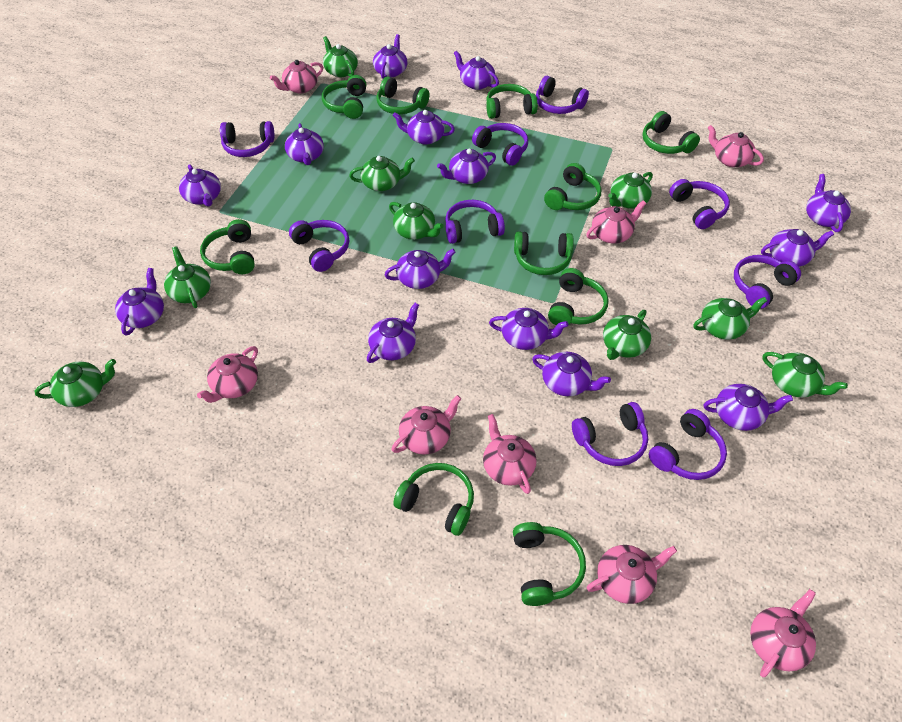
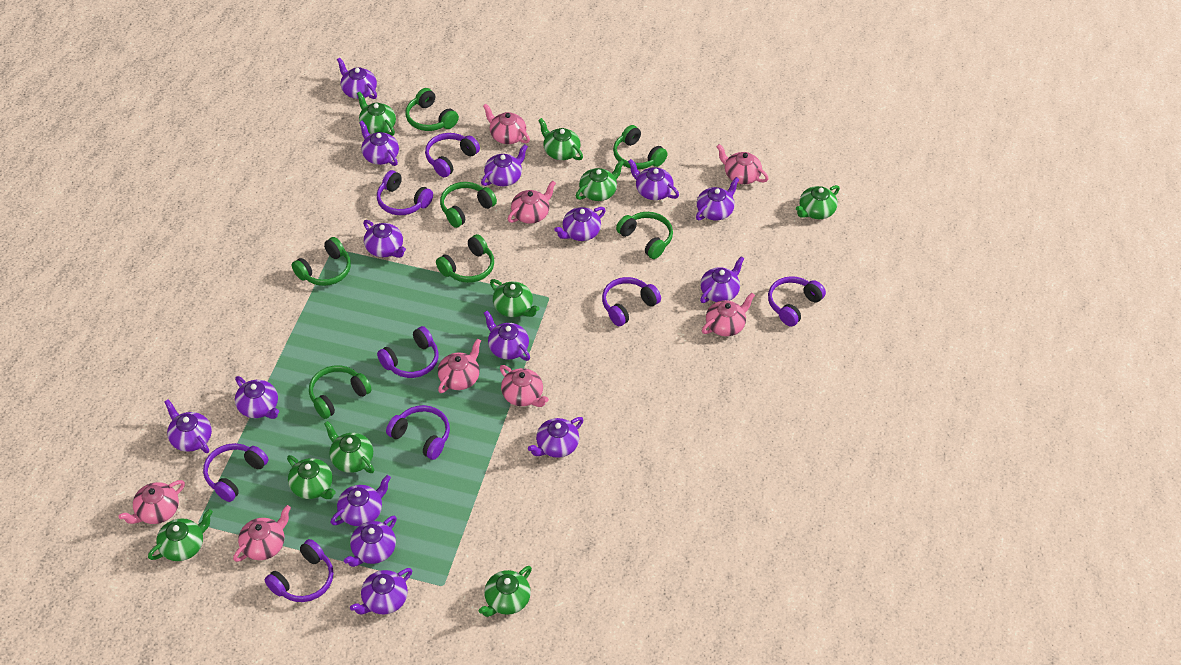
green headphones: [200,219,255,274] [322,75,366,119] [376,77,430,114] [393,463,474,536] [486,84,538,119] [513,522,586,606] [514,231,574,275] [544,163,601,210] [548,268,608,325] [643,111,700,154] = 10 -> [292,237,351,286] [309,365,372,419] [406,88,459,131] [436,234,494,283] [440,182,497,228] [613,125,668,169] [616,212,673,259] = 7
purple headphones: [220,121,275,157] [289,220,349,272] [445,200,505,244] [472,123,528,166] [536,76,589,114] [572,402,648,466] [649,409,727,480] [669,179,730,229] [734,255,801,309] = 9 -> [203,443,268,502] [265,539,334,602] [377,170,433,215] [377,326,439,378] [386,405,450,460] [425,133,480,177] [602,277,661,326] [768,276,826,326] = 8
purple teapot: [115,268,164,336] [179,164,221,207] [285,123,324,165] [367,303,419,363] [373,34,407,79] [385,249,456,289] [392,110,455,145] [437,149,496,184] [454,51,499,90] [489,308,568,350] [532,352,611,396] [703,384,793,431] [761,229,834,267] [806,174,851,232] = 14 -> [164,400,212,453] [235,376,279,419] [331,475,391,526] [337,58,377,99] [344,516,397,567] [350,568,412,614] [359,121,399,166] [363,220,406,258] [481,144,528,186] [484,311,530,361] [528,417,584,458] [554,207,606,241] [628,159,679,200] [696,177,739,220] [700,256,744,303] = 15

